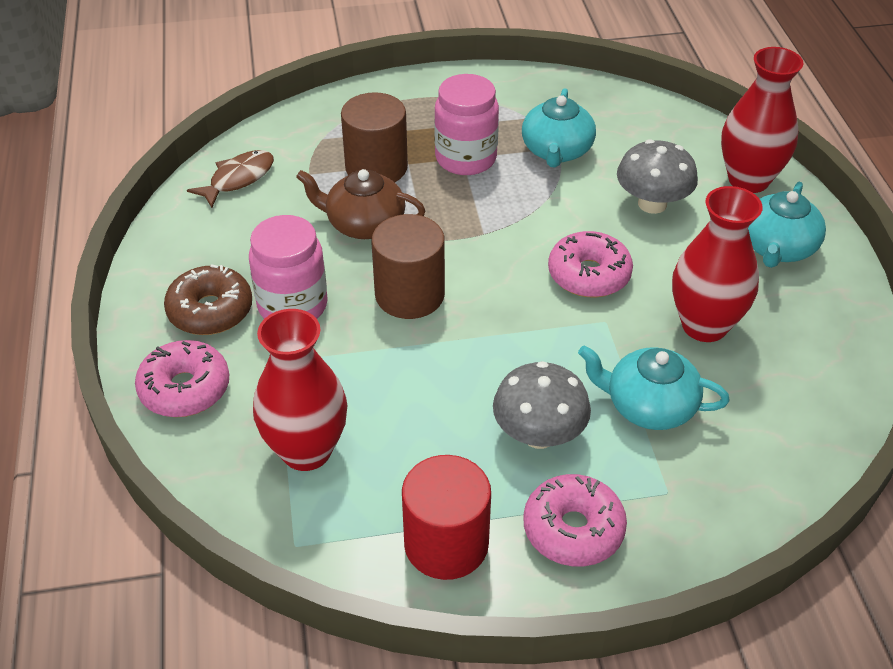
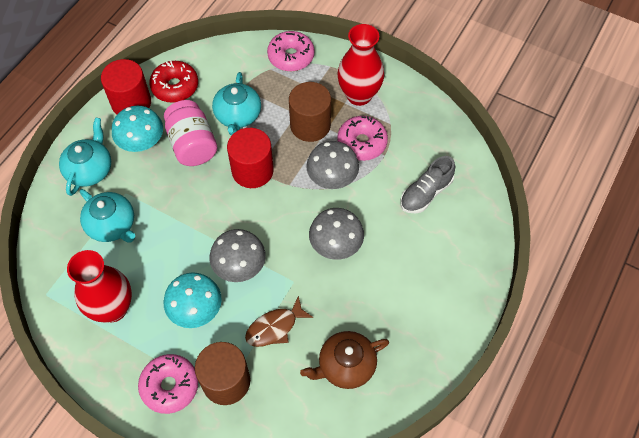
brown donut: [164,264,252,335] = 1 -> none = 0
grey mushroom: [493,361,591,449] [617,139,698,214] = 2 -> [209,229,266,282] [306,141,359,189] [309,208,364,260] = 3
grey shoe: none = 0 -> [401,156,455,213] = 1
pink jar: [249,215,328,319] [434,74,499,175] = 2 -> [164,100,217,166] = 1
red cylinder: [402,455,491,580] = 1 -> [101,59,151,115] [227,128,274,188] = 2
red donut: none = 0 -> [149,60,198,103] = 1
red vase: [253,309,348,471] [672,186,763,342] [721,47,804,193] = 3 -> [67,250,132,323] [337,24,384,106] = 2
turquoise mushroom: none = 0 -> [112,106,163,152] [164,272,222,328] = 2

